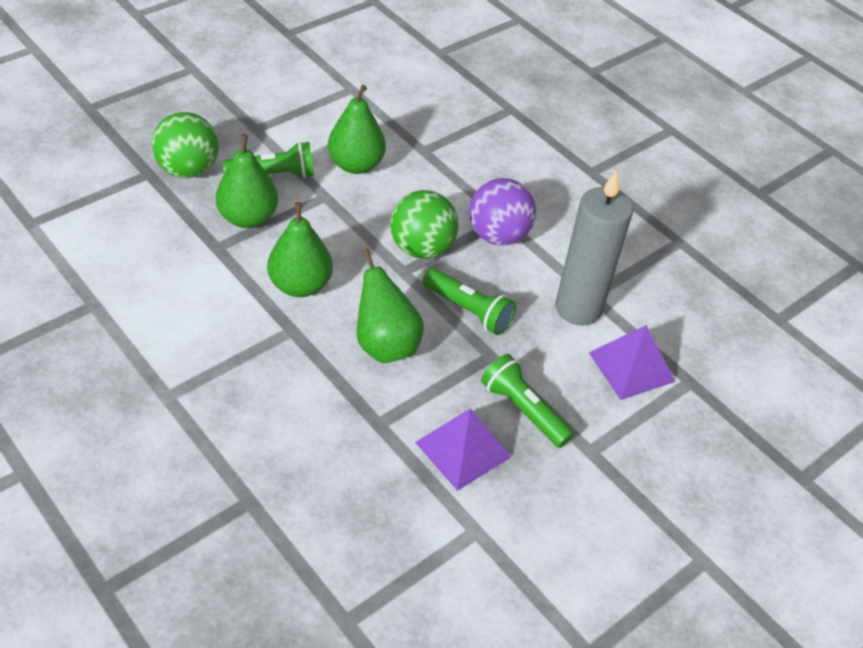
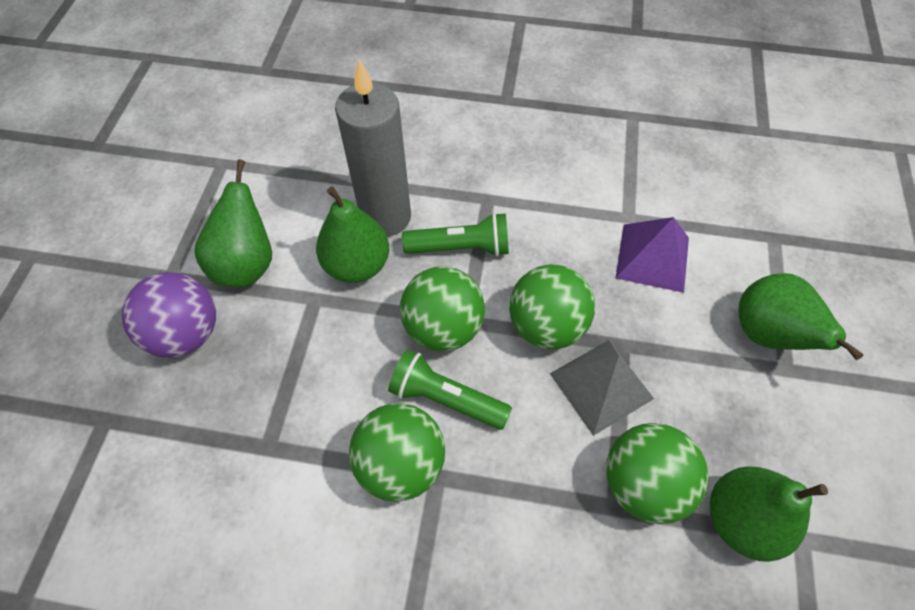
green ball: [152,112,219,178] [390,190,459,259] = 2 -> [349,403,445,502] [400,266,485,352] [509,264,595,349] [606,423,708,524] = 4
green flashlight: [223,142,314,178] [422,268,516,335] [481,354,574,448] = 3 -> [388,350,512,430] [402,213,509,257] = 2
grey pyramid: none = 0 -> [550,340,654,436] = 1
purple pyramid: [415,408,511,491] [589,325,675,400] = 2 -> [616,217,689,293] = 1

